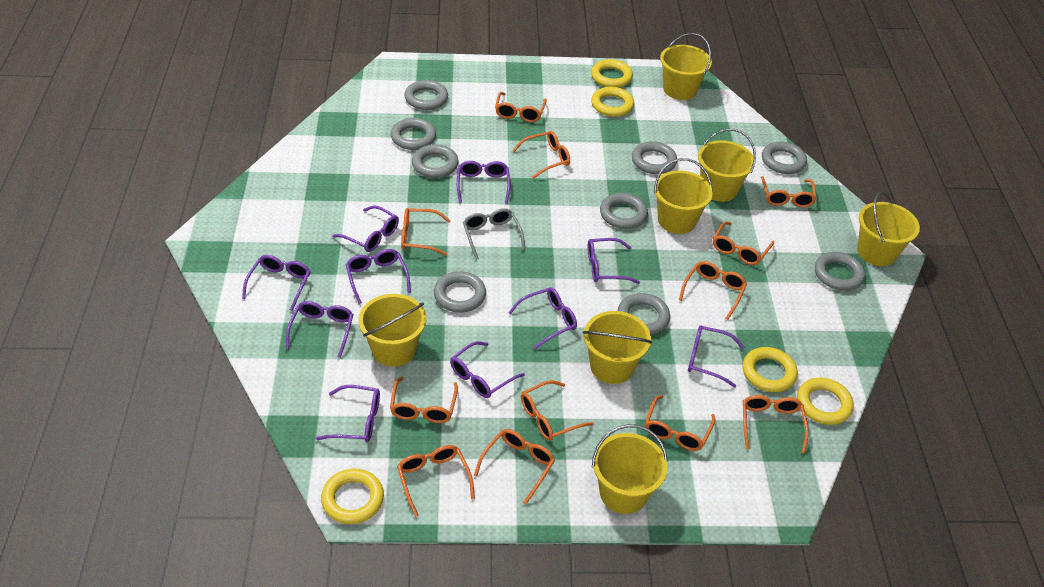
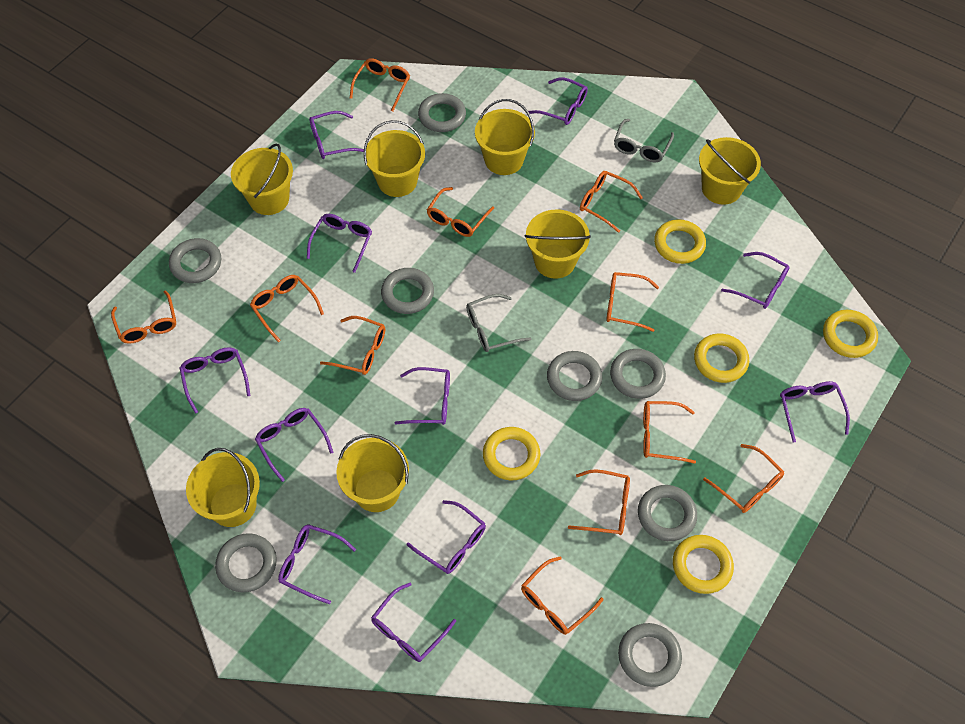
grey glasses: [463,208,525,260] = 1 -> [466,294,531,352] [614,119,674,162] = 2
grey ring: [391,118,436,150] [404,80,448,110] [412,144,459,178] [434,271,486,312] [600,193,648,229] [618,293,670,335] [632,141,677,174] [762,142,807,174] [815,252,865,291] = 9 -> [169,238,221,283] [215,533,277,592] [381,268,434,314] [418,93,466,132] [547,351,602,401] [610,349,666,399] [618,623,682,687] [638,485,697,541] = 8
orange glasses: [390,377,458,423] [397,445,475,517] [401,208,451,256] [474,429,555,505] [495,92,547,122] [512,131,570,179] [521,380,594,441] [645,395,716,451] [679,261,747,320] [713,221,774,265] [743,395,809,453] [761,176,817,208] = 12 -> [111,290,176,344] [250,275,324,343] [320,316,385,375] [350,58,410,111] [427,187,494,237] [521,556,603,635] [568,469,630,535] [580,171,643,233] [606,272,659,332] [643,401,696,464] [703,444,784,513] = 11
purple glasses: [242,255,310,311] [286,301,353,358] [316,385,380,442] [332,205,399,252] [346,249,411,304] [450,341,525,398] [457,161,510,204] [508,287,577,349] [588,238,640,284] [688,325,744,388] = 10 -> [180,347,251,414] [255,408,333,482] [278,524,356,604] [307,214,372,273] [309,111,364,159] [371,583,456,662] [394,367,450,425] [407,500,486,574] [528,77,588,125] [721,252,790,309] [780,381,850,442] = 11

